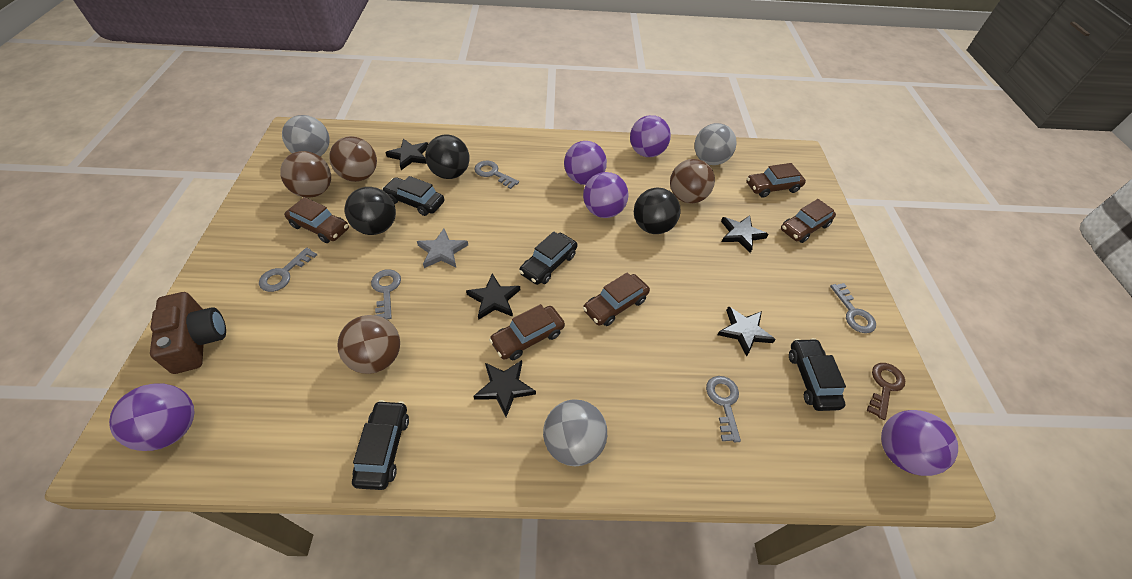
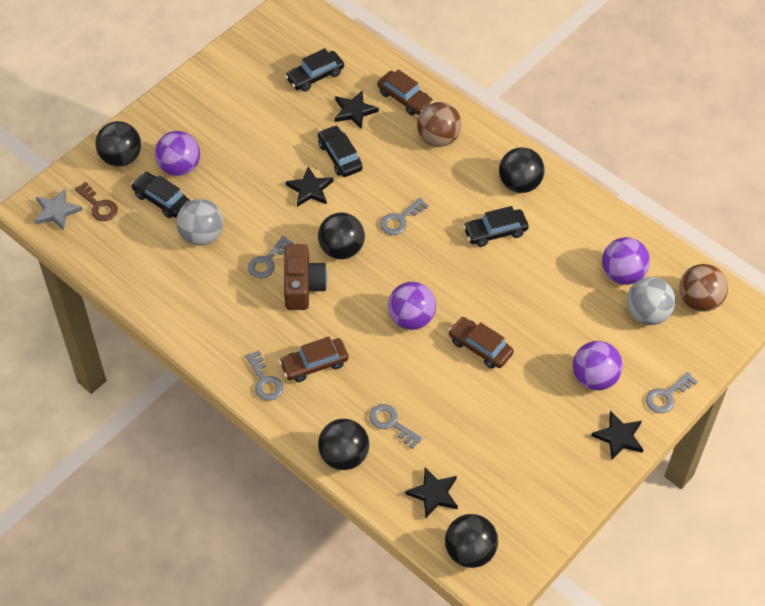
black ball: [345,187,396,235] [425,135,470,179] [634,188,680,234] = 3 -> [95,121,141,167] [318,212,365,259] [318,419,369,470] [445,514,498,568] [499,147,544,193] = 5
black star: [385,138,428,170] [466,274,520,320] [473,360,536,417] [718,306,776,356] [721,215,769,253] = 5 -> [286,167,333,207] [334,91,379,129] [405,467,458,518] [591,411,644,460] = 4
brown ball: [280,151,331,198] [329,136,377,182] [337,315,400,374] [670,159,715,203] = 4 -> [417,102,462,147] [679,264,728,312] = 2
brown car: [284,197,349,243] [489,304,565,360] [583,272,650,326] [747,163,806,198] [781,199,836,243] = 5 -> [279,337,349,382] [377,69,433,115] [448,317,514,368] = 3
grey ball: [282,115,330,156] [543,399,607,466] [694,123,737,165] = 3 -> [176,199,223,246] [627,277,676,325] = 2
purple ball: [109,383,195,451] [564,141,607,185] [583,172,629,218] [630,115,671,157] [881,410,958,476] = 5 -> [155,131,200,176] [388,282,436,330] [573,341,623,390] [602,237,650,285] = 4

